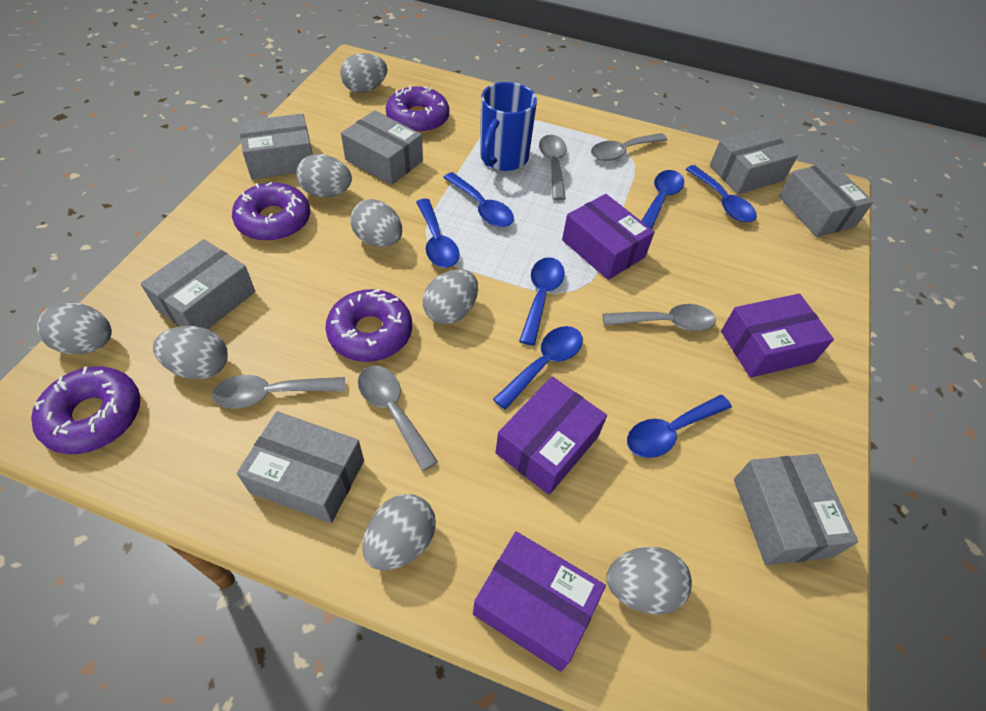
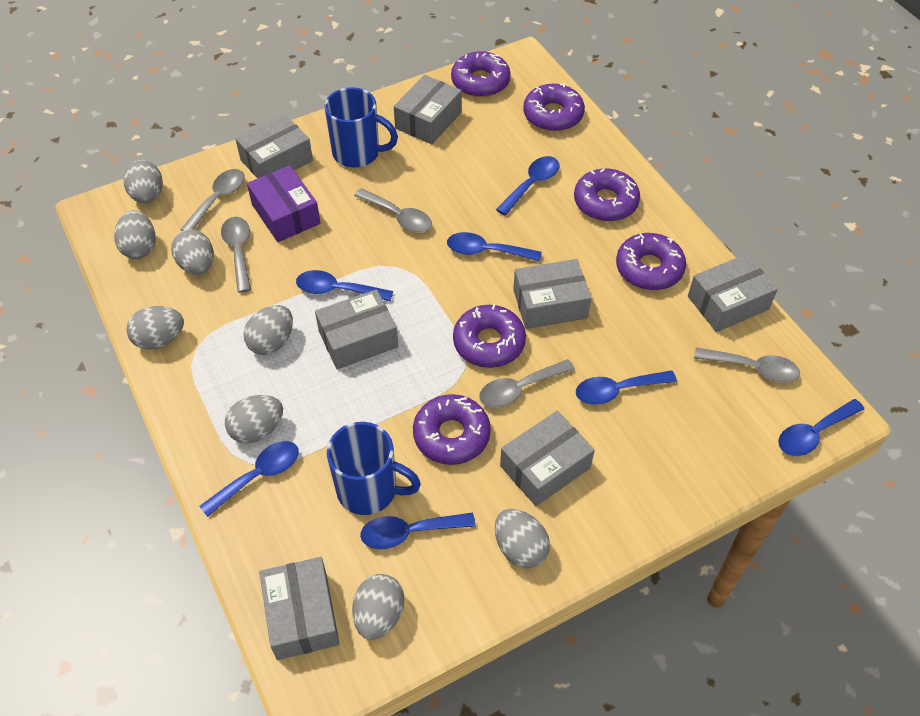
blue mug: [480,82,537,171] = 1 -> [325,87,398,168] [327,422,421,515] = 2
purple box: [473,531,606,672] [495,377,607,495] [562,194,654,280] [721,294,834,378] = 4 -> [247,165,321,242] = 1
purple donut: [31,366,140,454] [232,182,310,241] [325,289,412,362] [386,85,449,133] = 4 -> [413,394,491,465] [451,51,511,97] [453,304,526,368] [523,84,585,131] [574,168,640,221] [616,233,686,290] = 6

